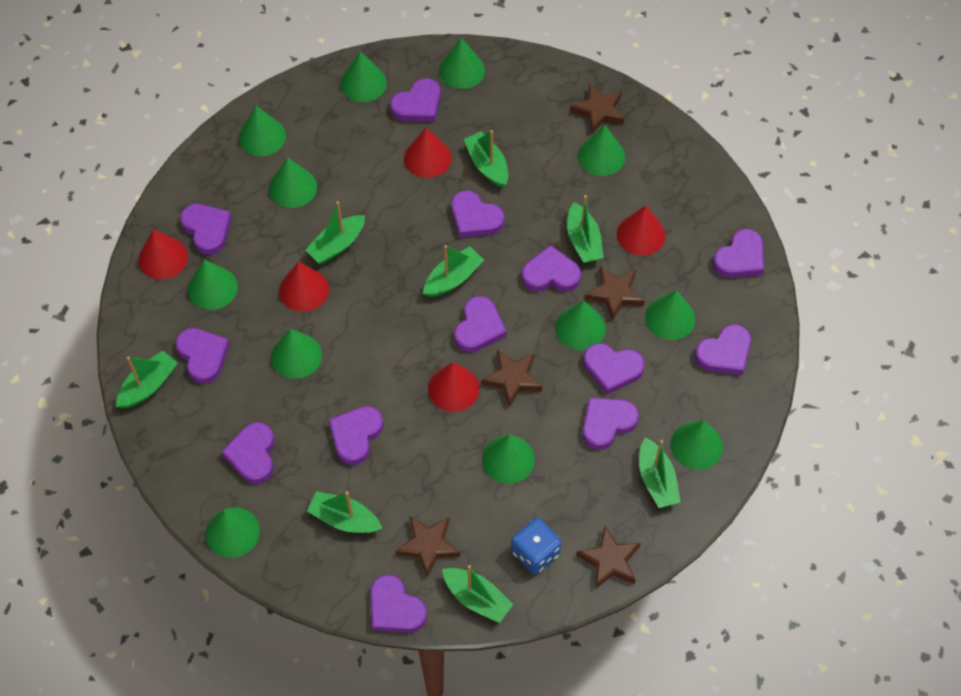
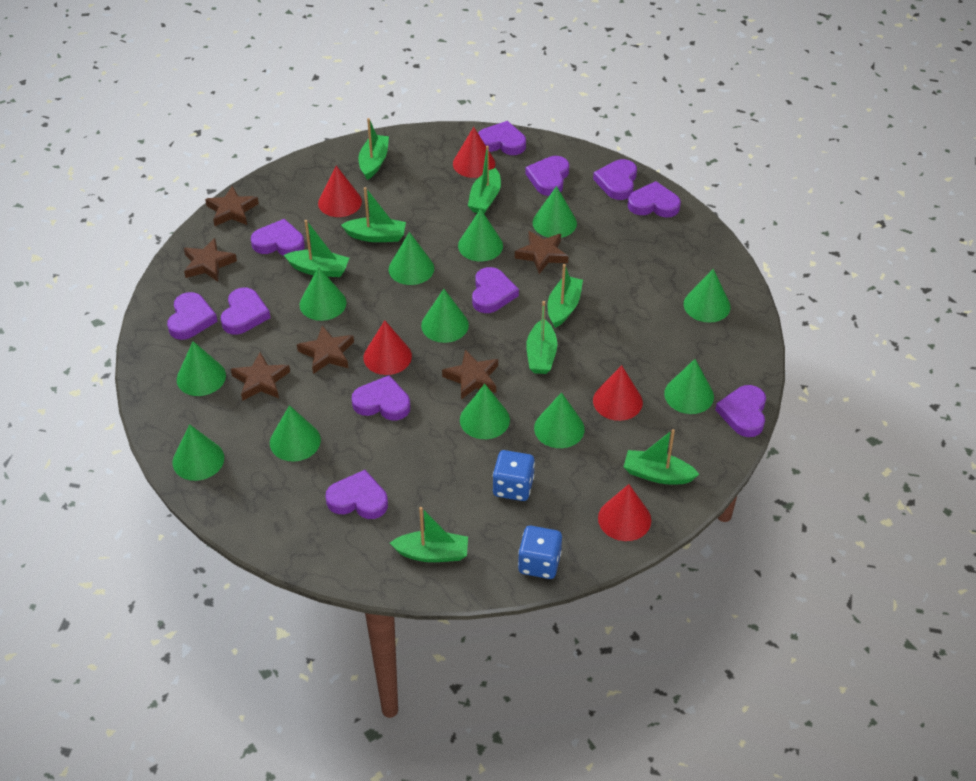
blue dice: [511,518,562,575] = 1 -> [493,450,535,501] [518,526,562,579] = 2
brown star: [396,516,460,577] [481,350,542,407] [570,84,624,134] [577,526,641,589] [585,266,645,321] = 5 -> [184,238,237,282] [205,186,259,226] [231,352,290,401] [297,326,354,374] [442,350,498,400] [515,231,569,274] = 6
purple heart: [176,328,230,384] [180,204,232,255] [221,422,274,484] [329,406,383,465] [370,574,427,633] [390,78,441,122] [451,191,504,238] [454,296,507,353] [522,245,581,292] [582,397,639,450] [584,343,644,394] [695,324,751,375] [713,229,764,278] = 13 -> [167,292,218,340] [221,288,271,335] [251,219,305,256] [325,470,388,519] [352,375,410,420] [472,267,519,313] [478,121,526,155] [525,156,569,196] [593,159,637,200] [628,181,681,217] [715,385,766,437] = 11

